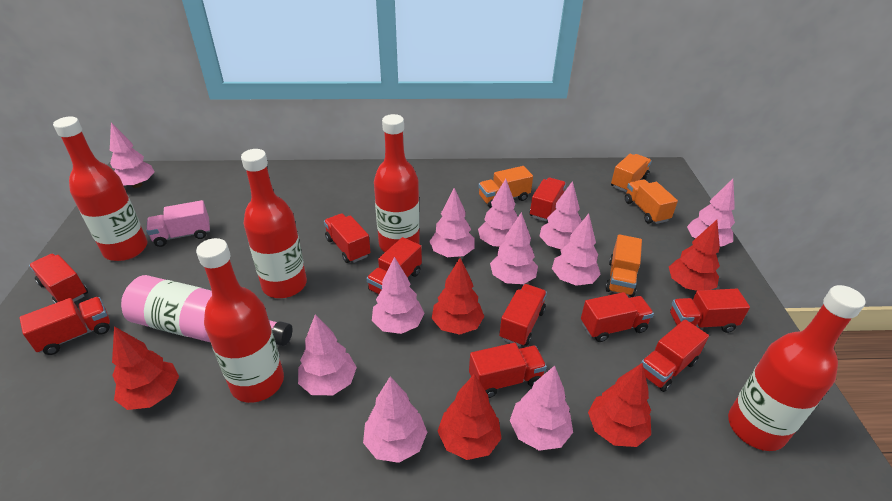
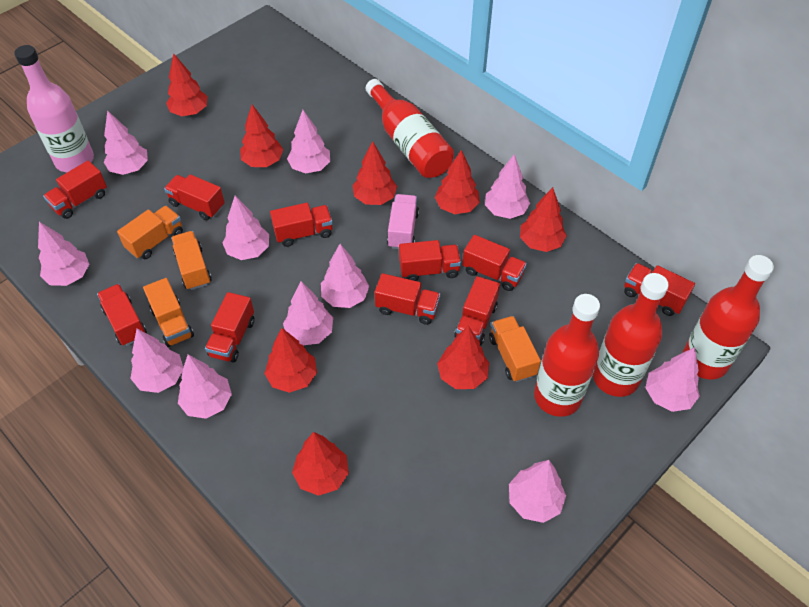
red bottle: [53,117,147,261] [196,238,284,403] [241,149,307,298] [374,114,420,252] [728,285,865,451] = 5 -> [366,79,454,178] [534,294,600,417] [593,273,669,397] [682,255,774,379] = 4
red tree: [112,326,179,410] [432,258,484,335] [438,374,502,460] [588,363,651,447] [669,220,720,291] = 5 -> [166,53,207,116] [240,105,283,167] [264,328,317,393] [292,432,349,496] [353,141,397,205] [435,150,480,214] [437,326,489,389] [520,187,567,252] = 8

